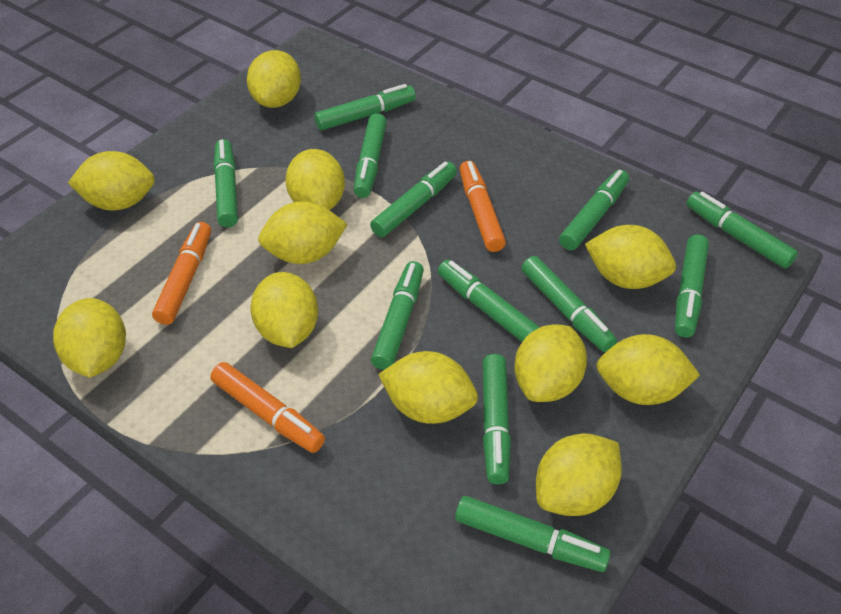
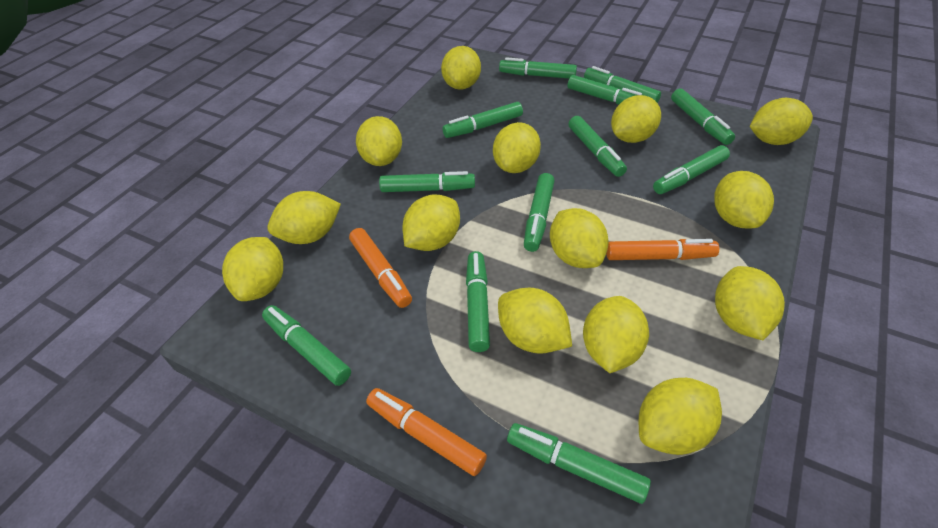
yellow lemon: [53,298,126,378] [68,151,155,211] [247,50,301,108] [250,272,318,348] [258,201,348,264] [285,149,345,210] [378,351,478,424] [514,324,587,402] [536,433,622,516] [585,225,676,289] [596,334,700,405] = 11 -> [222,237,283,301] [267,191,341,244] [356,116,402,166] [402,194,460,251] [441,46,481,90] [493,122,541,173] [498,288,572,354] [550,208,609,268] [583,296,649,373] [611,95,661,143] [639,378,722,455] [714,171,774,229] [715,266,785,340] [750,98,813,145] = 14

